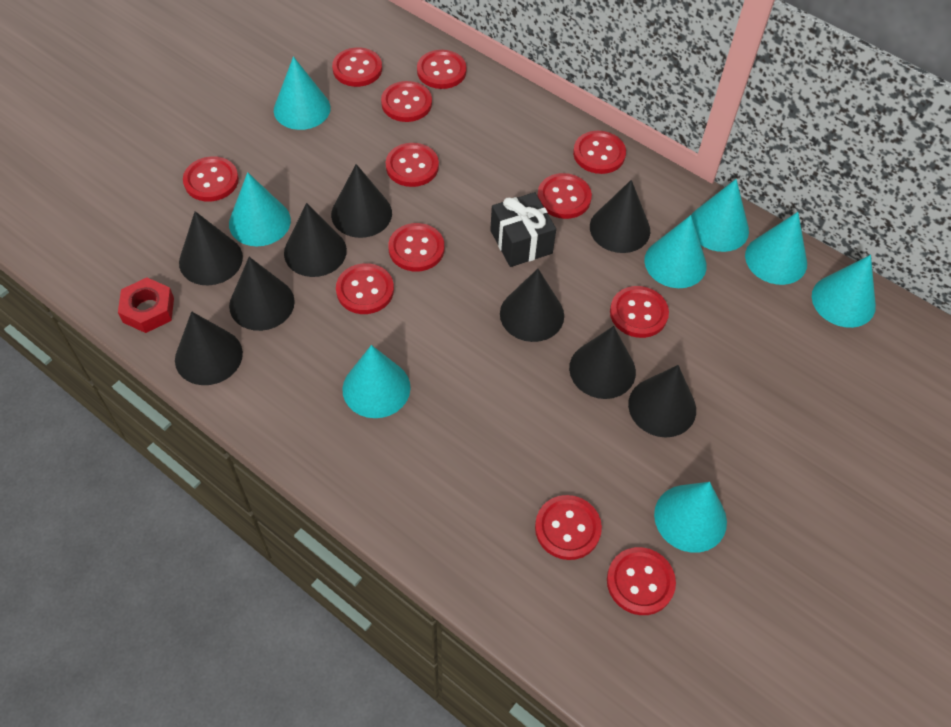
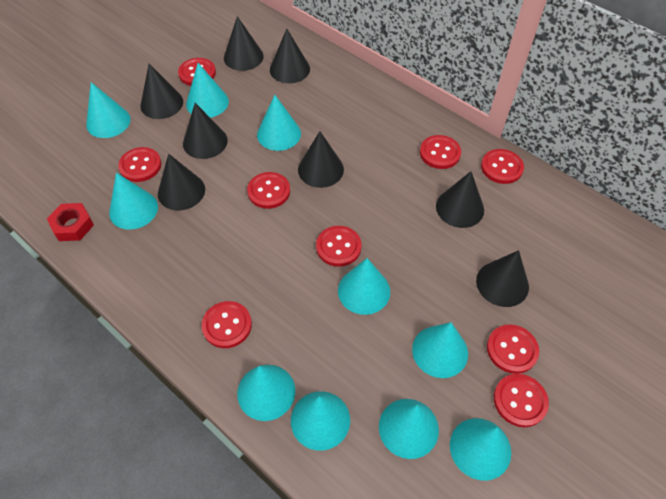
black cone: [175,311,243,385] [179,211,243,285] [229,257,295,331] [284,203,347,277] [331,164,392,238] [500,269,564,342] [569,326,636,399] [590,180,650,253] [628,365,696,437] = 9 -> [140,64,183,119] [158,154,205,210] [183,103,228,159] [224,16,264,71] [270,29,310,83] [298,131,344,188] [436,171,484,228] [476,250,529,307] = 8
black gift: [490,192,556,267] = 1 -> none = 0
red button: [183,156,239,202] [332,48,382,87] [336,263,394,314] [381,81,432,122] [386,143,439,187] [388,223,444,272] [417,50,466,89] [535,495,602,560] [537,173,592,219] [573,131,626,174] [607,547,676,615] [610,286,669,338] = 12 -> [118,147,162,182] [178,58,216,86] [202,301,252,348] [247,172,290,209] [316,226,361,267] [420,135,461,169] [481,149,524,184] [487,324,539,374] [494,374,549,427] = 9
turquoise cone: [229,172,291,246] [274,56,331,130] [342,345,411,418] [644,215,707,288] [654,482,727,553] [691,179,749,252] [745,212,807,285] [812,255,876,328] = 8 -> [86,82,131,138] [109,173,158,230] [186,63,229,118] [237,365,295,421] [257,95,301,151] [291,391,350,451] [338,258,390,315] [379,399,439,459] [412,322,468,378] [450,418,511,481] = 10

